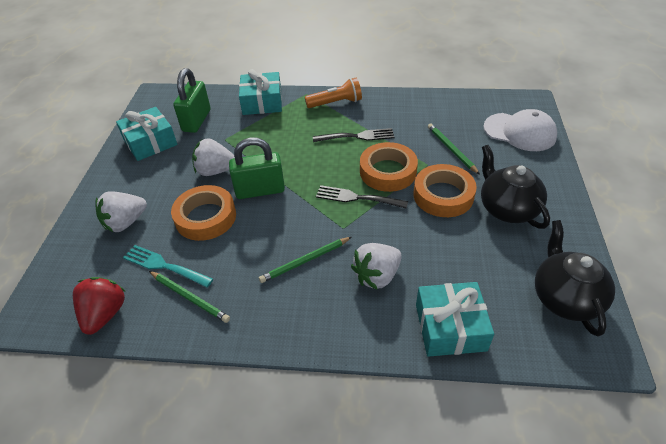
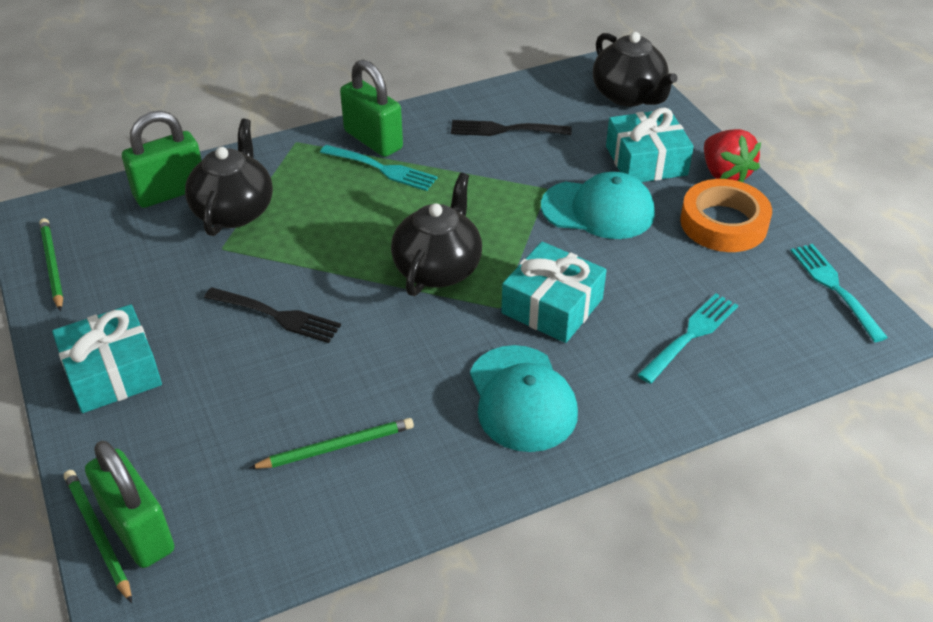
black teapot: [481,145,550,229] [535,220,615,337] = 2 -> [185,119,273,236] [391,173,482,296] [593,32,677,107] = 3
green padlock: [173,68,211,133] [229,138,285,199] = 2 -> [85,441,174,568] [122,111,202,208] [340,59,403,157] = 3
orange flashlight: [305,78,362,108] = 1 -> none = 0
orange tape: [171,185,236,241] [360,142,418,192] [413,164,477,217] = 3 -> [680,179,772,252] = 1
turquoise cap: none = 0 -> [470,345,578,452] [541,172,655,239] = 2
turquoise fork: [123,245,213,288] = 1 -> [320,145,437,191] [638,293,738,384] [791,244,888,342] = 3
white cap: [483,109,557,151] = 1 -> none = 0
white strawberry: [96,191,147,232] [192,138,235,176] [351,243,402,290] = 3 -> none = 0

